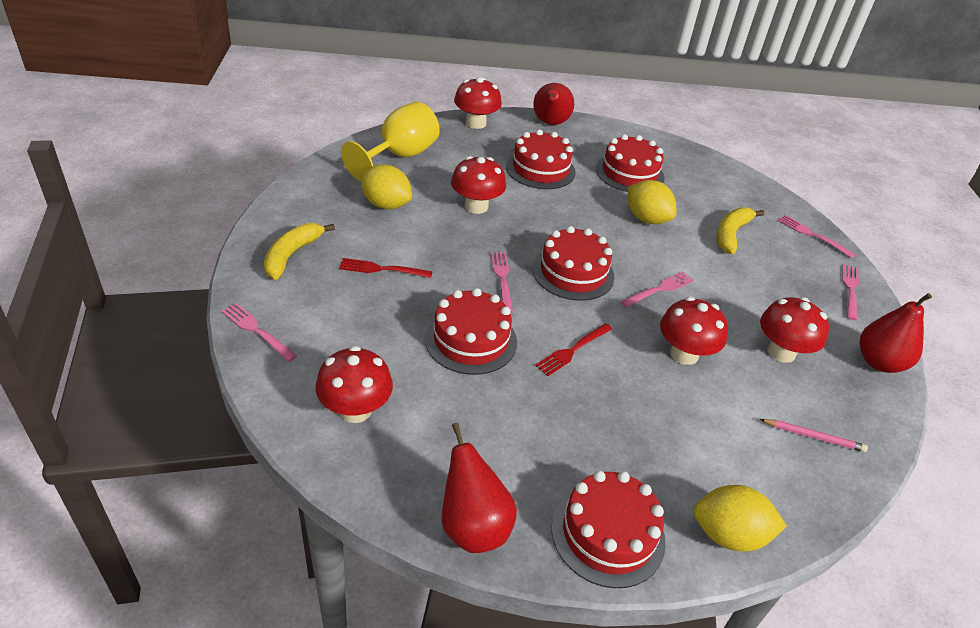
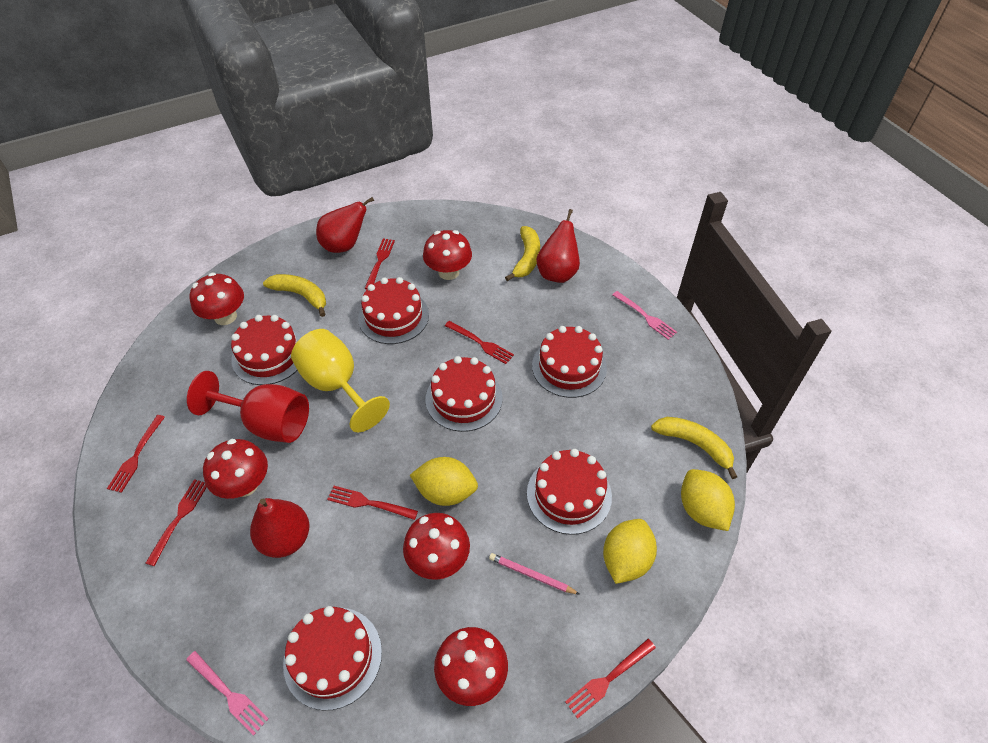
pink fork: [221,303,297,362] [491,252,513,313] [621,272,694,307] [778,215,856,258] [842,264,859,320] = 5 -> [186,651,268,736] [612,291,677,340] = 2
red cake: [425,288,517,375] [506,129,576,189] [532,226,614,301] [551,470,666,588] [596,134,664,192] = 5 -> [231,315,301,385] [283,606,382,710] [358,277,429,344] [426,356,503,432] [527,449,612,535] [532,326,607,398] = 6
red fork: [339,258,433,278] [535,323,612,376] = 2 -> [107,415,165,493] [146,479,207,566] [327,486,418,520] [364,239,395,290] [445,321,514,364] [565,639,656,719] = 6
red goblet: none = 0 -> [187,371,309,443] = 1
yellow banana: [264,223,335,280] [716,207,764,254] = 2 -> [263,274,326,317] [505,226,540,281] [651,417,737,479] = 3

